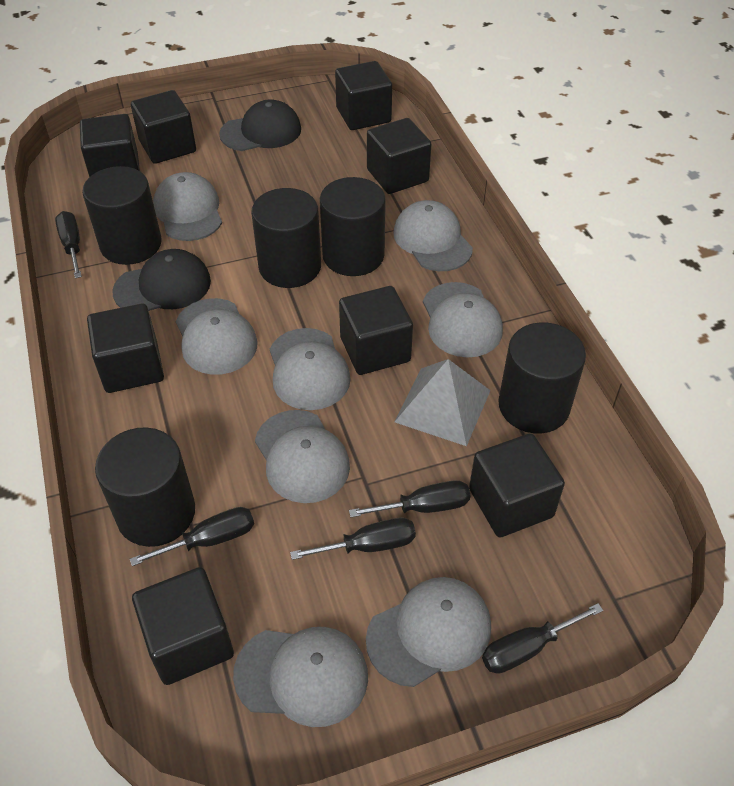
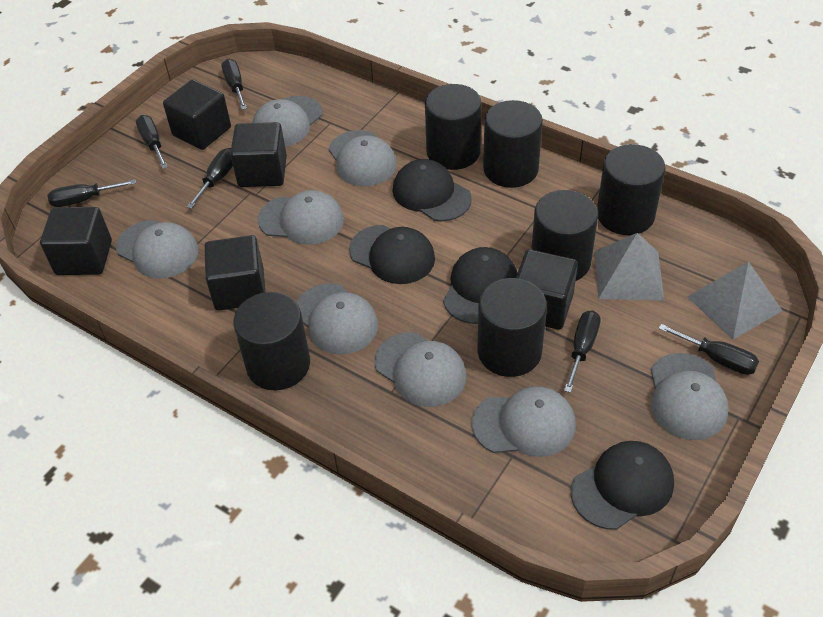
black cap: [112,249,211,311] [219,99,301,151] = 2 -> [349,225,435,284] [392,159,472,221] [443,247,517,324] [571,441,674,530] = 4
black cube: [80,114,140,177] [87,303,164,393] [131,90,196,164] [132,567,234,685] [335,61,392,130] [339,286,413,375] [367,118,432,194] [469,433,565,537] = 8 -> [40,207,112,275] [163,79,231,150] [205,235,265,311] [230,122,287,187] [516,249,578,330] = 5
black cylinder: [82,166,162,265] [95,427,195,547] [251,188,321,288] [320,177,386,276] [498,322,586,434] = 5 -> [233,292,310,391] [425,84,482,170] [478,278,547,377] [483,100,543,188] [531,190,598,281] [597,144,666,235] = 6
black screwdriver: [55,211,82,278] [130,507,254,566] [290,518,416,560] [349,480,471,517] [482,603,603,674] = 5 -> [47,179,136,207] [136,115,168,169] [186,148,233,209] [222,59,247,110] [564,310,601,393] [658,324,759,375] = 6
grey pyramid: [395,359,491,446] = 1 -> [595,233,665,301] [687,261,783,340] = 2

